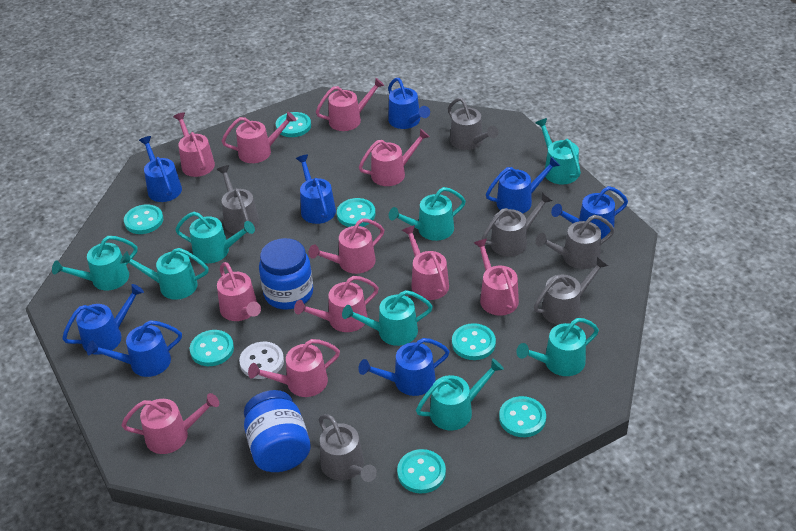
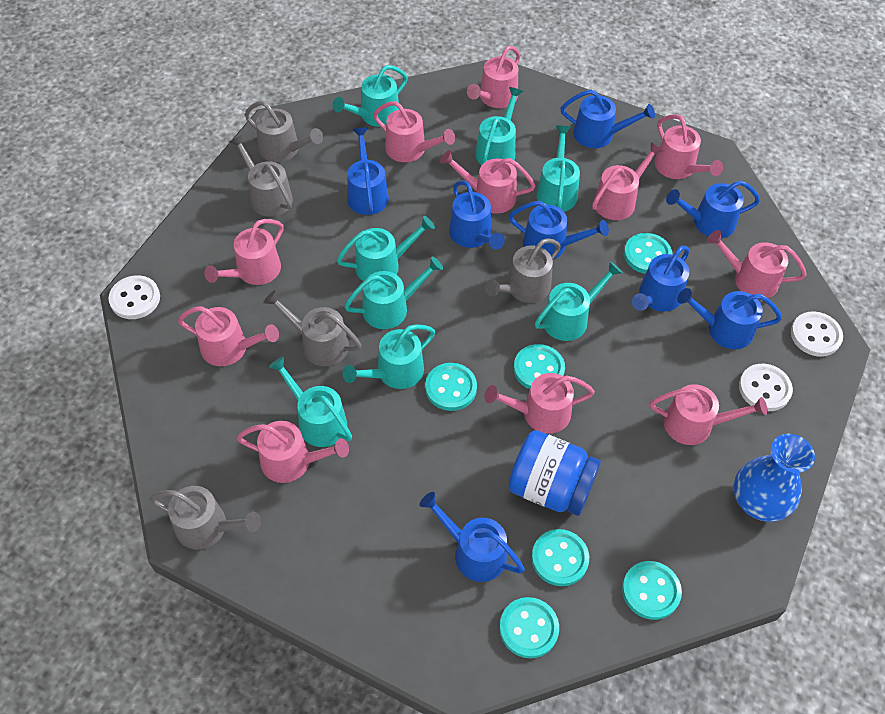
blue jar: [244,390,311,472] [259,238,313,310] = 2 -> [509,430,601,516] = 1
blue vase: none = 0 -> [733,434,815,522] = 1
grey watering can: [217,165,259,234] [319,414,377,482] [448,98,498,150] [482,192,552,257] [534,257,608,325] [536,215,615,269] = 6 -> [149,486,261,550] [229,134,293,217] [245,101,323,162] [263,290,362,366] [485,238,561,303] = 5
turquoise button: [124,205,163,234] [190,330,234,366] [276,112,311,137] [337,198,376,227] [397,449,446,494] [452,323,496,360] [499,396,546,437] = 7 -> [425,363,477,411] [499,597,559,658] [514,344,565,389] [532,529,589,586] [622,561,682,620] [624,233,672,274] = 6
white button: [239,342,284,379] = 1 -> [109,275,160,319] [739,364,793,411] [791,311,843,357] = 3

